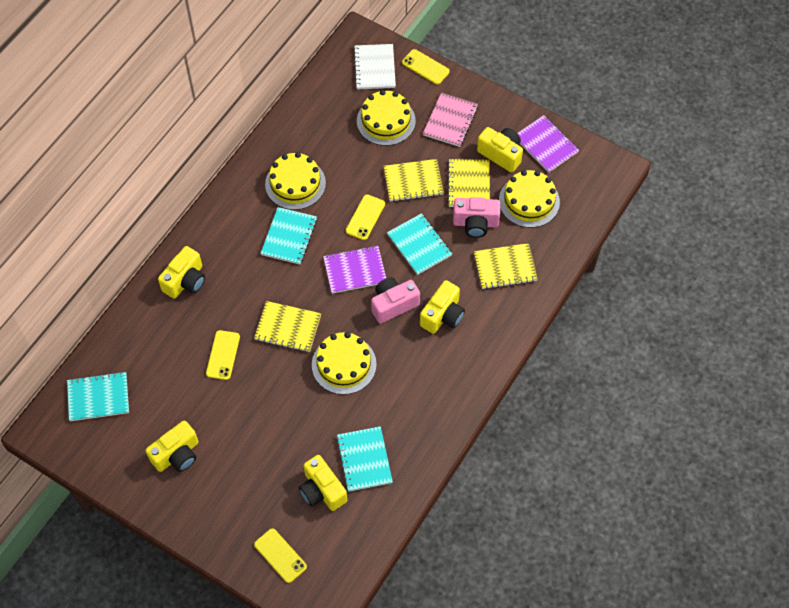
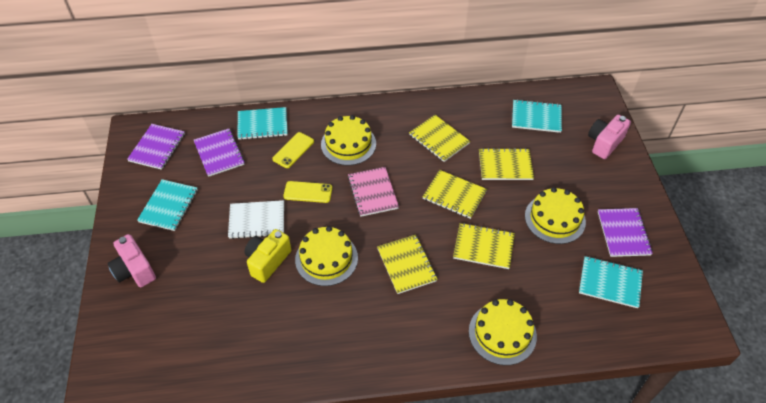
purple notebook: [323,245,386,294] [517,115,579,172] = 2 -> [127,124,185,170] [194,129,245,177] [598,208,653,257] = 3
yellow camera: [145,420,199,472] [158,246,205,299] [299,455,347,511] [420,280,465,334] [477,127,523,173] = 5 -> [245,229,291,283] = 1
yellow notebook: [254,301,321,352] [383,159,444,202] [447,159,490,207] [474,243,538,289] = 4 -> [377,234,438,294] [409,115,470,162] [422,170,487,219] [453,223,515,269] [479,148,534,180] = 5
yellow phone: [206,330,240,380] [254,528,307,583] [346,194,385,240] [402,49,450,85] = 4 -> [272,132,314,168] [283,181,332,203] = 2

